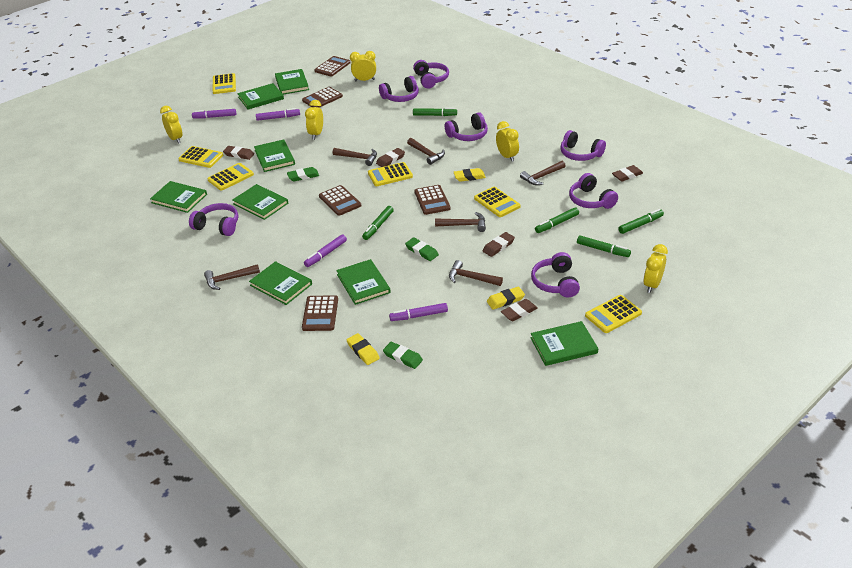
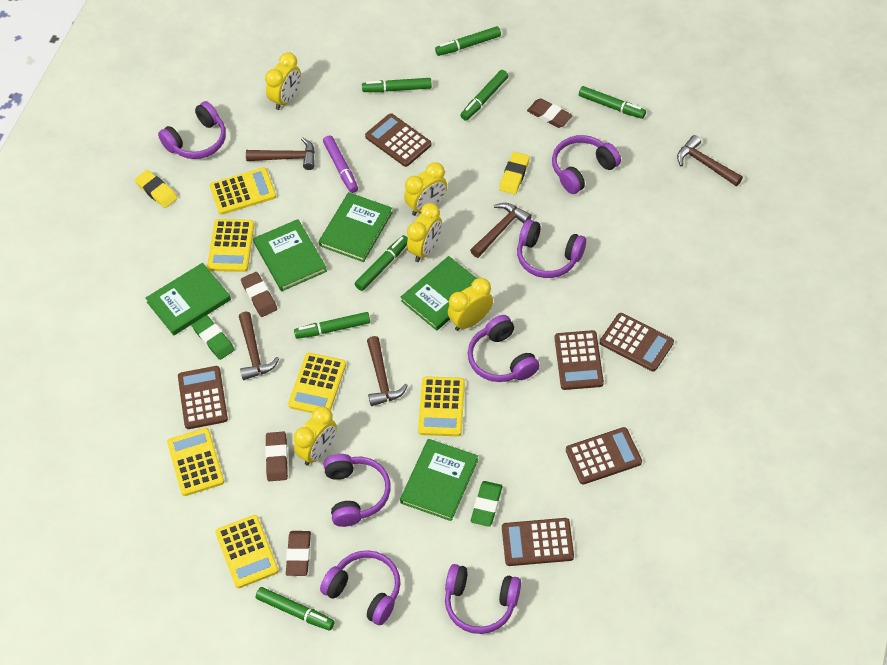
brown calculator: [302,87,343,108] [302,295,338,331] [314,56,350,76] [319,185,362,216] [414,185,451,215] = 5 -> [178,366,228,429] [365,113,432,167] [502,518,574,566] [555,330,604,390] [566,427,642,485] [600,313,674,372] = 6
brown eraser: [223,146,254,160] [376,148,405,167] [483,232,515,257] [501,299,538,321] [612,165,643,182] = 5 -> [241,272,277,317] [265,432,288,481] [286,531,311,576] [527,98,573,128] = 4
brown hammer: [204,264,260,290] [333,148,377,166] [407,138,445,165] [435,212,486,232] [449,260,503,286] [520,161,566,185] = 6 -> [239,312,279,380] [246,137,315,170] [367,336,408,406] [470,203,532,258] [677,135,743,186] = 5
green book: [150,181,207,213] [232,184,288,220] [237,83,284,109] [249,261,312,305] [254,139,295,172] [275,69,309,94] [336,259,391,305] [530,321,599,366] = 8 -> [145,263,231,335] [253,219,327,291] [319,192,393,262] [400,439,478,521] [401,256,477,331] = 5
green eraser: [287,167,319,182] [383,342,423,369] [405,237,439,261] = 3 -> [192,315,235,360] [471,481,503,527] = 2
green marker: [362,206,394,240] [413,108,457,116] [535,207,579,233] [577,236,631,257] [618,209,664,234] = 5 -> [256,587,334,631] [294,312,370,339] [355,235,408,291] [362,78,432,92] [435,26,501,56] [460,70,508,121] [579,86,646,119] = 7
purple marker: [192,109,236,118] [256,108,300,121] [304,234,347,267] [389,303,448,321] = 4 -> [323,135,358,193] = 1
yellow eraser: [347,333,380,365] [453,168,486,182] [487,286,525,310] = 3 -> [135,170,178,208] [499,152,530,194] = 2

